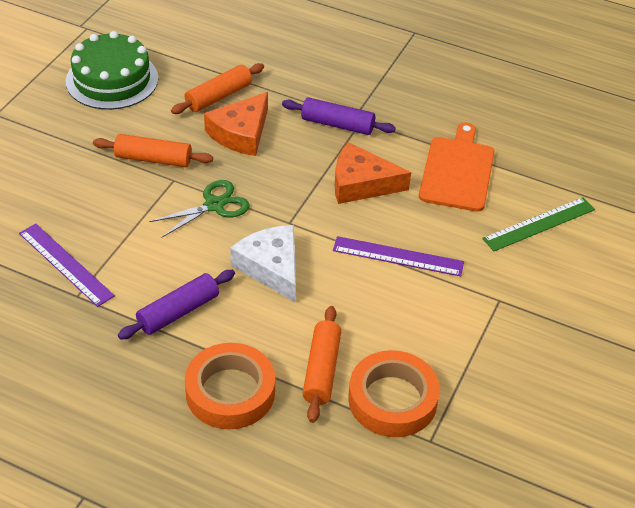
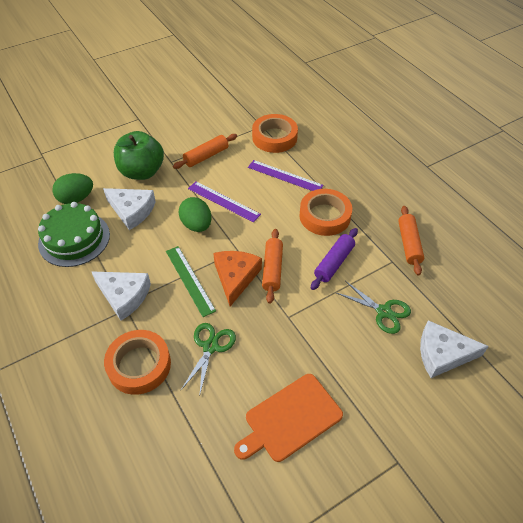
green apple: none = 0 -> [114,131,164,180] = 1
green egg: none = 0 -> [52,173,93,204] [178,197,212,232] = 2
green scissors: [149,180,250,238] = 1 -> [181,323,236,397] [337,281,411,334] = 2
orange cheese: [204,92,268,156] [335,142,411,204] = 2 -> [213,251,262,307] = 1
orange tape: [185,343,275,429] [348,350,440,437] = 2 -> [104,330,171,395] [252,114,298,153] [300,189,352,236] = 3
purple rolling pin: [118,270,235,340] [282,97,396,135] = 2 -> [311,228,358,290] = 1
white cheese: [230,225,296,302] = 1 -> [91,271,151,321] [103,188,156,230] [420,320,489,378] = 3

